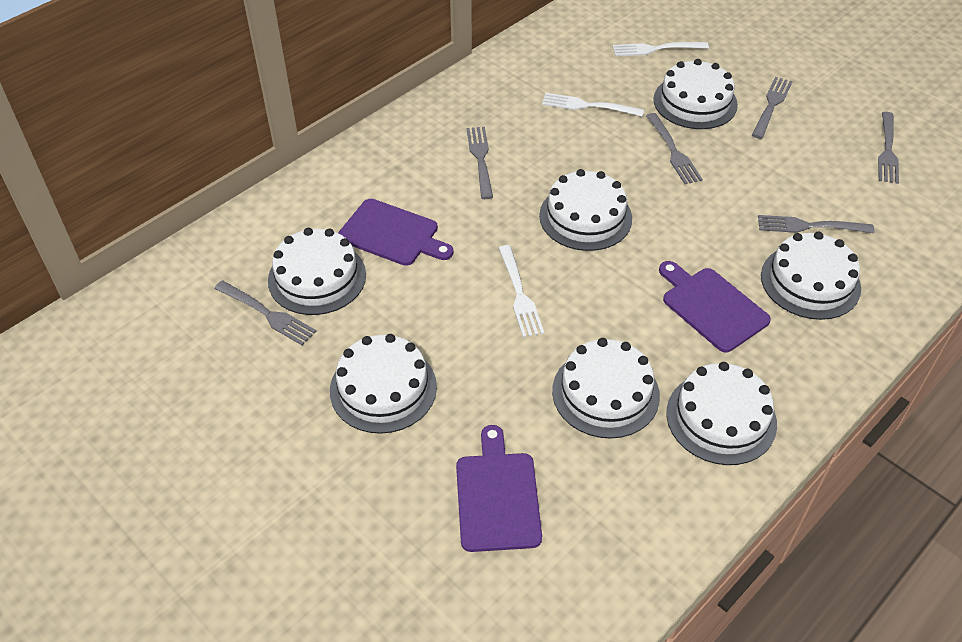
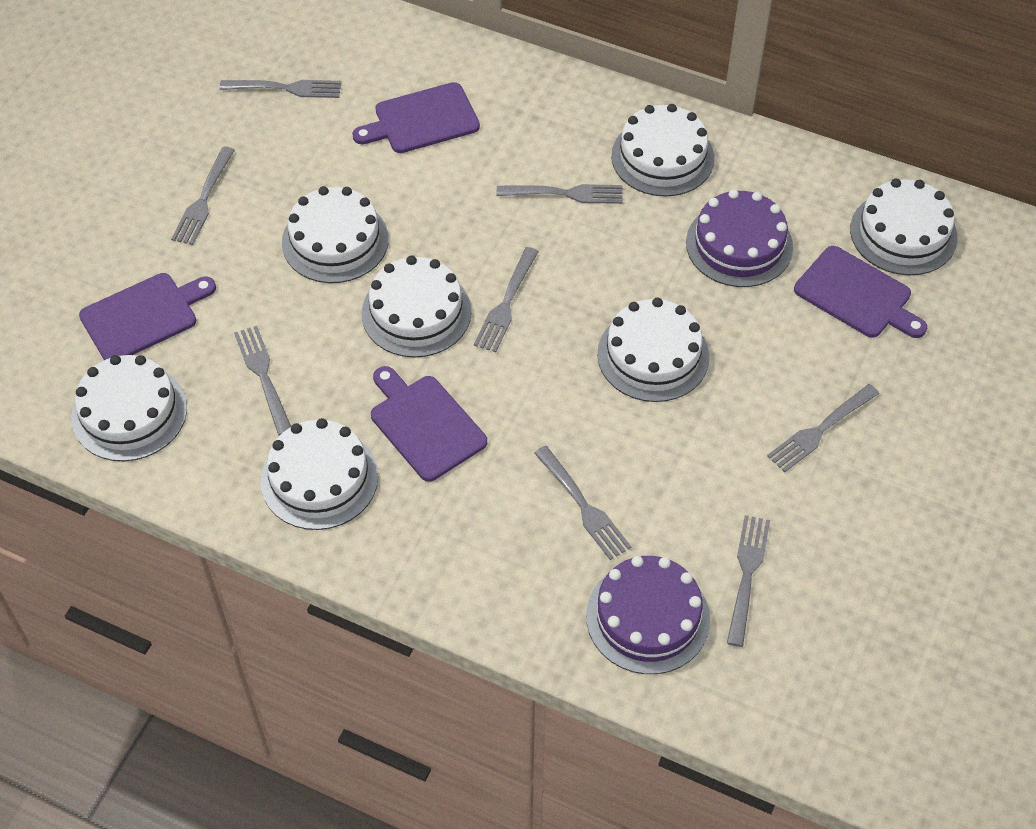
grey fork: [214,281,317,345] [467,127,493,199] [646,113,703,184] [752,77,792,139] [758,215,875,233] [878,112,899,184] = 6 -> [171,147,235,245] [220,80,341,98] [234,326,291,436] [474,247,539,352] [497,184,623,204] [534,446,632,560] [727,515,770,647] [767,384,879,472] = 8
purple cake: none = 0 -> [586,556,710,674] [686,189,793,287] = 2
purple cutting board: [338,199,454,266] [456,425,542,552] [659,261,771,353] = 3 -> [79,273,216,360] [352,82,480,153] [371,366,487,482] [794,246,927,338] = 4
white fork: [499,245,544,337] [542,93,644,117] [613,42,709,56] = 3 -> none = 0

